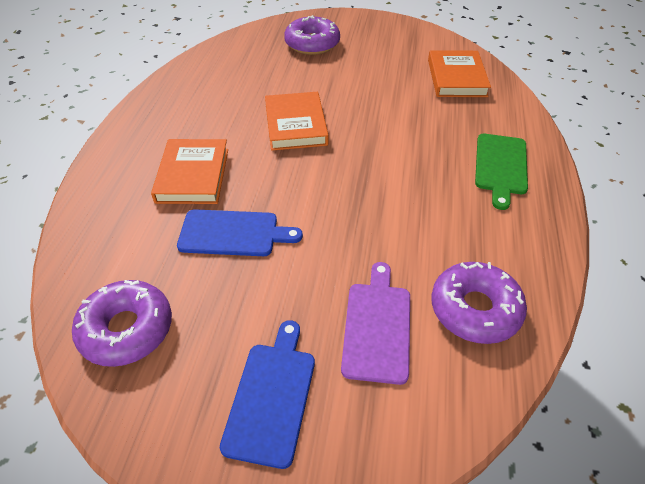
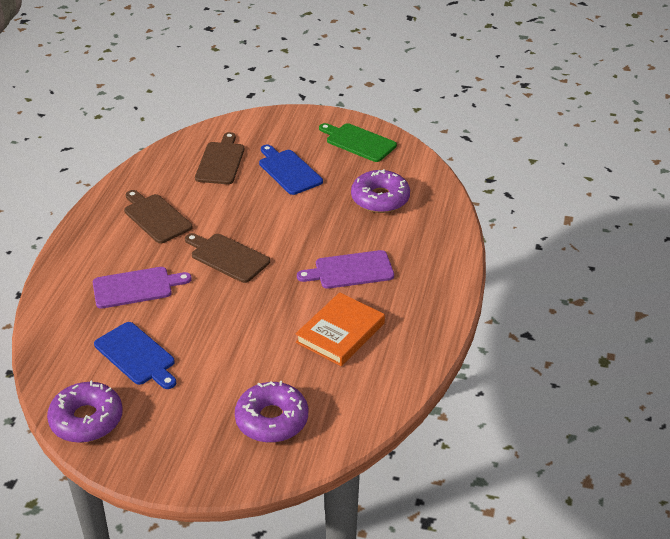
brown cutting board: none = 0 -> [124,190,192,243] [185,233,270,283] [195,132,244,184] = 3
orange book: [151,139,228,204] [265,92,329,151] [428,50,491,97] = 3 -> [295,292,385,366] = 1
purple cutting board: [341,262,410,385] = 1 -> [93,267,192,309] [297,250,394,289] = 2

